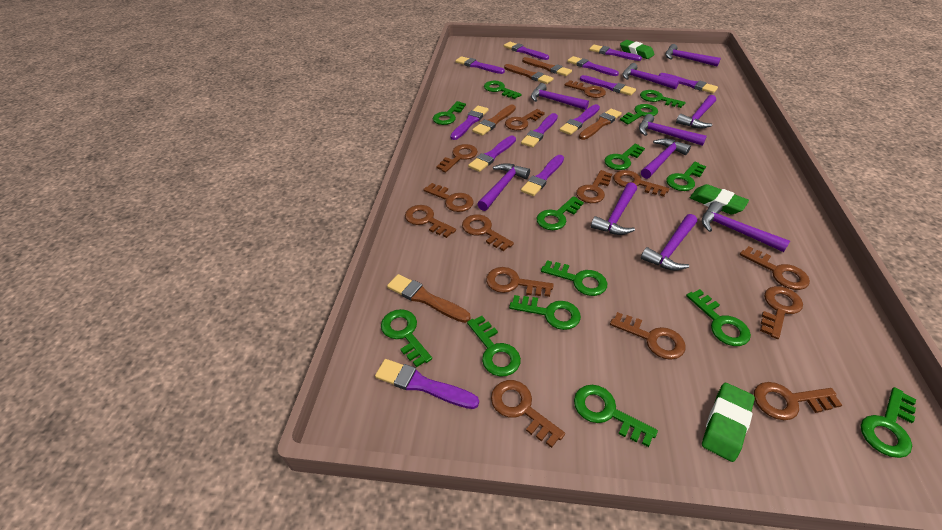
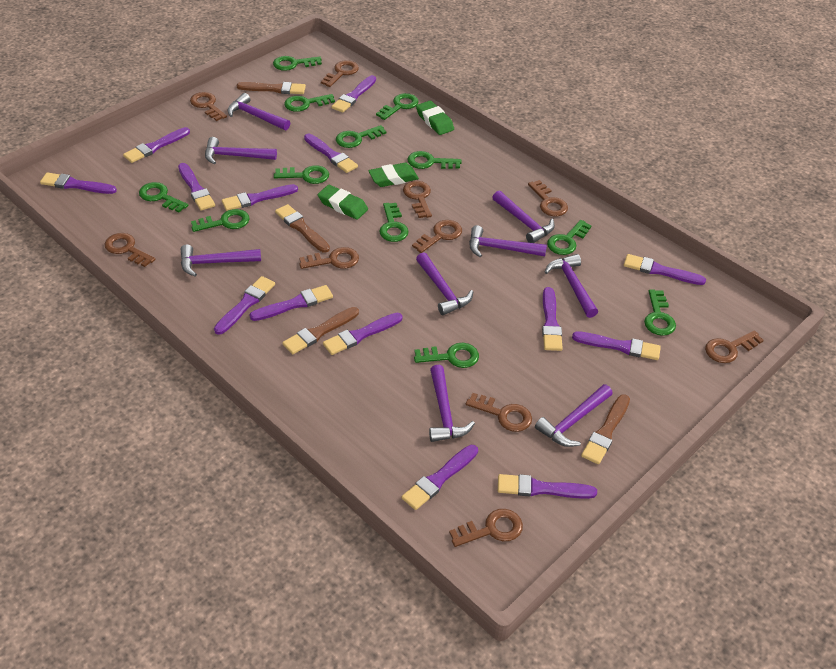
brown brush: [387,274,471,323] [472,105,516,136] [504,64,554,84] [522,57,572,76] [579,109,622,140] = 5 -> [237,82,306,94] [275,204,330,253] [282,307,359,354] [581,394,630,464] = 4
brown key: [405,205,456,238] [423,183,473,212] [436,144,478,173] [462,214,514,251] [486,267,554,297] [491,380,565,448] [505,109,545,130] [564,80,606,98] [576,170,612,203] [610,312,686,360] [613,170,669,197] [740,246,810,290] [754,382,842,420] [760,286,803,339] = 14 -> [104,233,155,267] [190,92,227,121] [299,247,359,269] [321,60,359,87] [403,181,432,218] [412,220,462,253] [449,509,523,547] [466,393,532,432] [528,180,568,216] [705,330,764,363] = 10
green key: [381,309,432,367] [433,101,466,125] [467,316,521,377] [484,81,521,99] [509,295,581,330] [537,196,584,230] [541,260,607,296] [574,385,658,447] [604,144,645,170] [620,104,658,125] [640,90,686,108] [666,162,706,191] [686,289,751,346] [860,387,916,458] = 14 -> [139,182,188,212] [191,209,250,232] [273,56,322,71] [274,165,329,184] [284,94,335,112] [336,125,386,148] [376,93,418,120] [379,203,409,242] [407,151,462,169] [414,343,479,368] [547,220,592,255] [644,289,676,336] = 12
purple brush: [375,359,479,409] [450,106,489,140] [455,56,505,74] [468,136,516,172] [504,42,549,60] [521,113,558,147] [521,155,564,196] [560,104,600,135] [567,56,619,76] [580,75,636,96] [589,45,642,61] [659,73,718,93] = 12 -> [40,173,117,194] [123,127,190,163] [178,163,215,211] [214,276,275,335] [222,184,298,211] [249,285,333,321] [304,134,358,173] [323,313,403,355] [331,75,376,113] [402,445,478,510] [498,474,597,499] [542,287,563,351] [572,331,661,360] [624,254,706,285] = 14
purple hammer: [477,163,530,211] [531,83,589,110] [591,182,637,235] [623,63,679,90] [639,114,707,146] [641,139,691,179] [641,214,697,271] [665,44,721,66] [676,95,716,129] [702,202,790,252] = 10 -> [181,244,261,277] [205,137,277,164] [228,93,290,130] [416,252,473,315] [429,365,475,442] [469,225,547,257] [492,191,555,243] [535,384,613,447] [545,254,598,318] = 9

